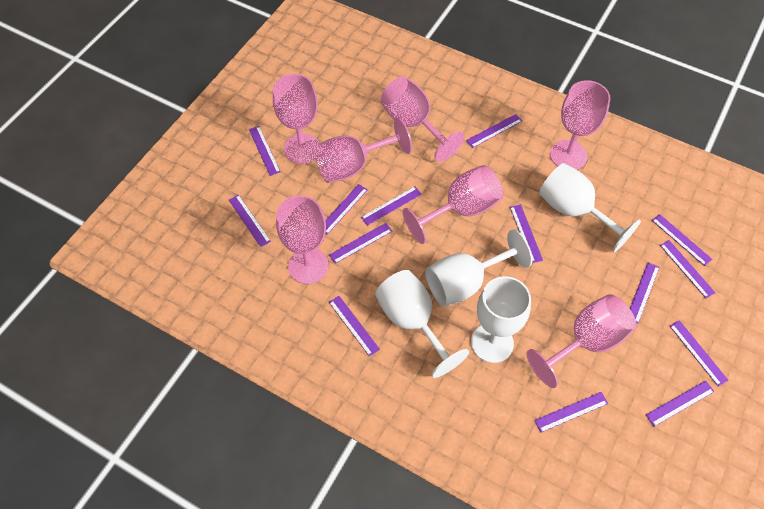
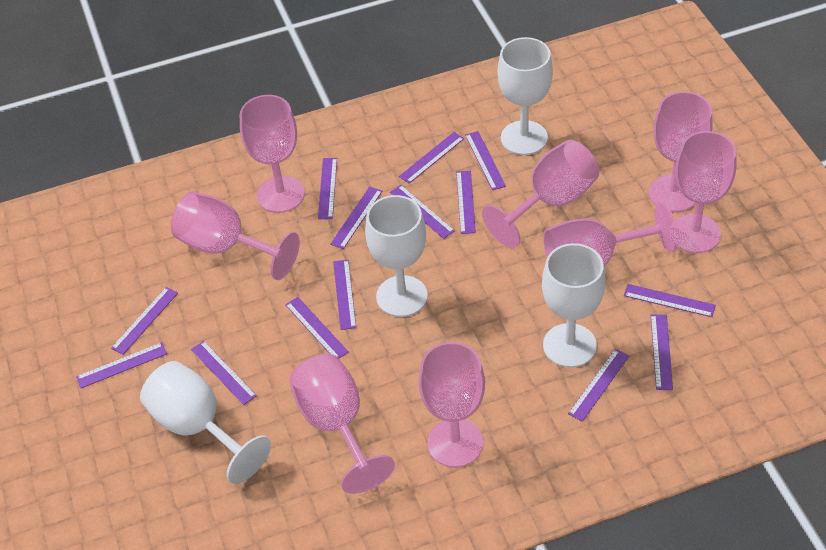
pink goblet: [273,74,320,164] [276,195,329,284] [314,117,412,183] [380,76,465,162] [403,165,503,244] [526,294,637,388] [550,80,610,170] = 7 -> [171,192,300,280] [240,95,305,213] [289,354,395,494] [419,342,485,467] [482,140,599,248] [543,202,678,266] [649,91,712,212] [675,131,737,253] = 8

